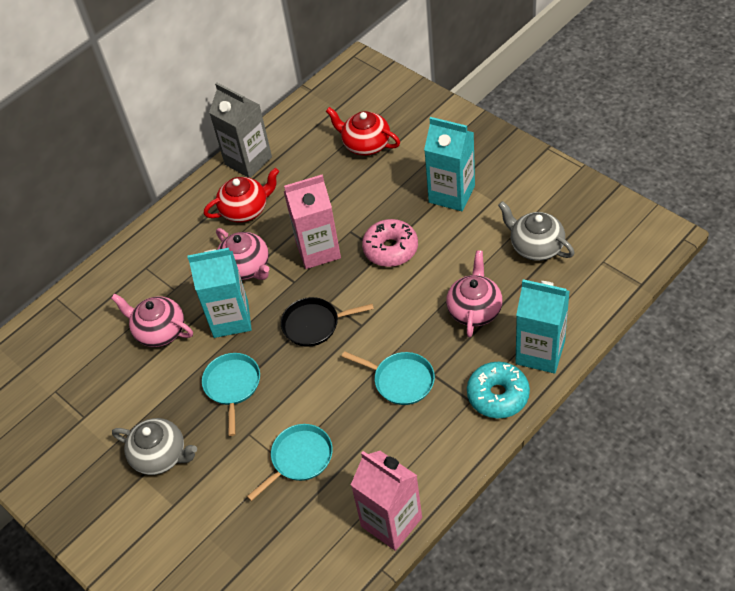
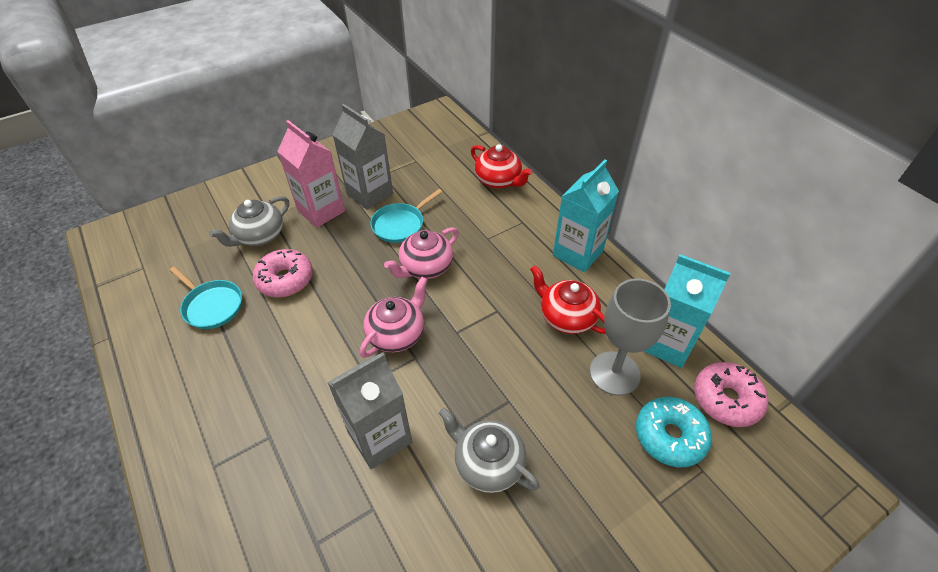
black pan: [281,297,374,347] = 1 -> none = 0
grey carton: [209,83,272,178] = 1 -> [327,352,412,469] [332,104,393,210] = 2
grey goblet: none = 0 -> [590,278,671,396] = 1
pink carton: [284,174,341,269] [351,451,422,551] = 2 -> [277,120,345,228] = 1
pink donut: [362,219,418,267] = 1 -> [252,249,313,298] [694,362,769,427] = 2
pink teapot: [111,293,193,347] [216,228,269,280] [446,250,503,337] = 3 -> [359,277,428,358] [384,227,459,279] = 2
turquoise carton: [187,248,252,338] [424,117,475,211] [516,279,570,373] = 3 -> [553,159,619,272] [643,254,731,368] = 2
turquoise pan: [202,353,260,436] [247,424,333,501] [342,351,435,405] = 3 -> [169,267,242,329] [370,189,442,243] = 2

